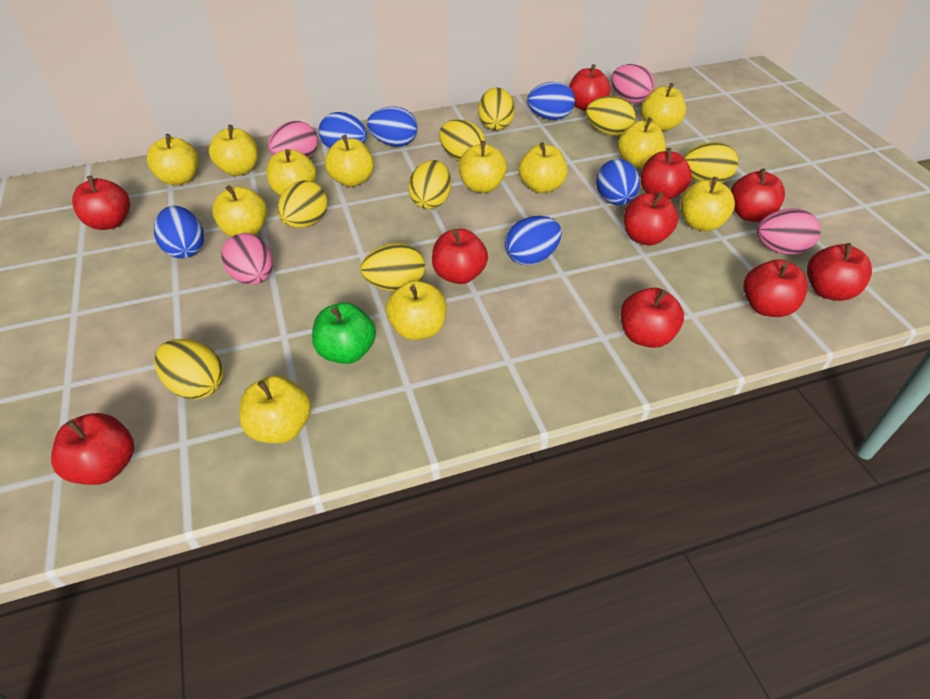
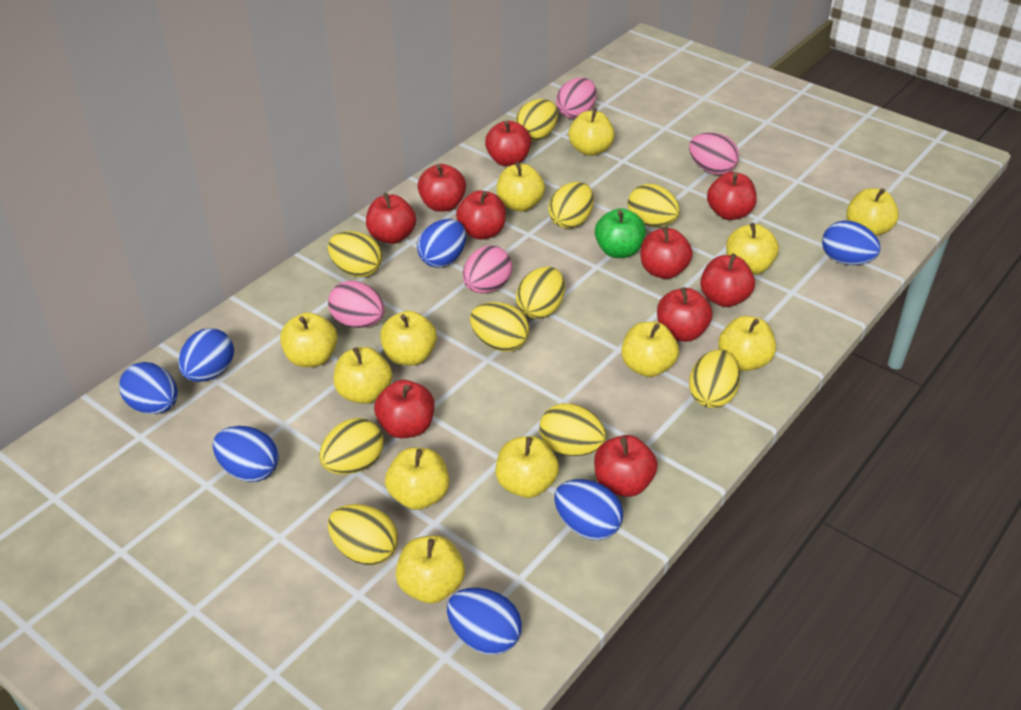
blue egg: [154,206,204,258] [319,112,367,148] [367,107,417,147] [505,216,562,265] [527,82,575,120] [596,159,640,205] = 6 -> [119,362,178,414] [178,328,234,382] [213,426,279,482] [417,219,466,268] [447,588,522,655] [554,479,623,540] [822,220,881,265] = 7
yellow egg: [154,339,224,399] [277,180,328,228] [361,243,425,291] [408,160,451,209] [439,119,486,161] [478,87,514,130] [586,96,636,135] [684,142,738,183] = 8 -> [319,418,383,475] [328,231,382,277] [328,504,398,565] [470,302,529,352] [515,99,558,141] [516,267,565,319] [540,403,606,456] [548,182,594,229] [628,184,680,227] [689,349,740,408] = 10

